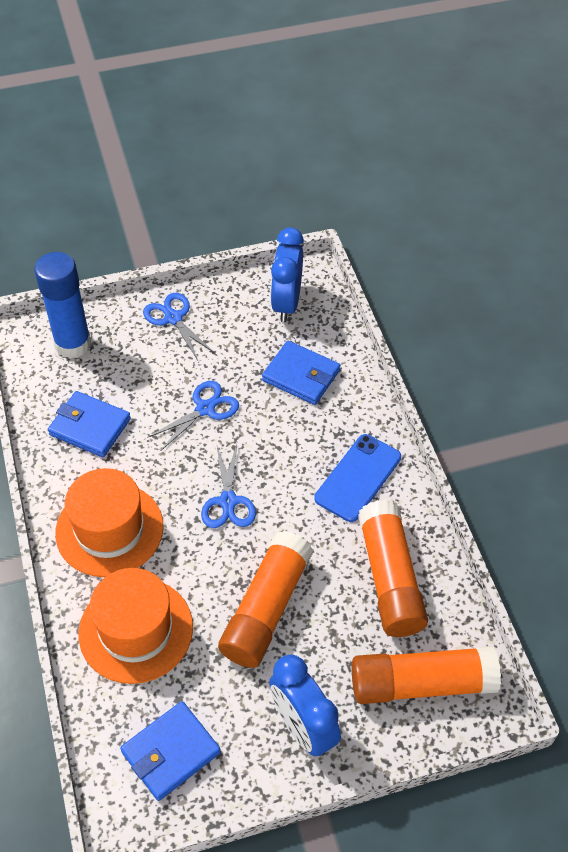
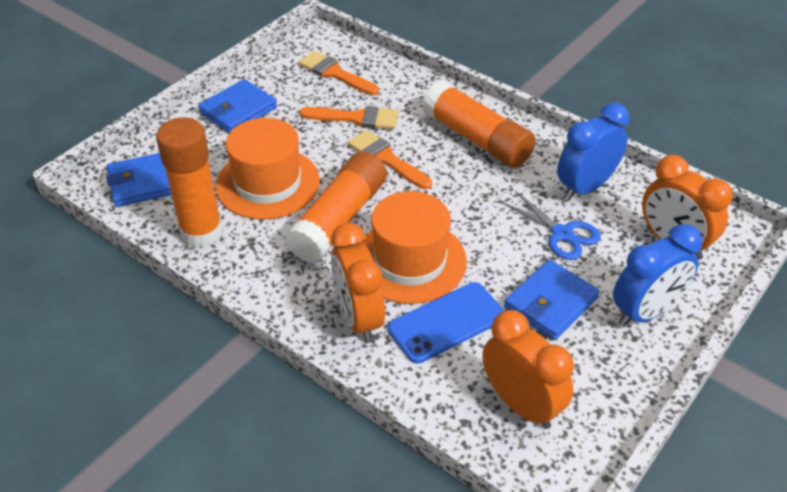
blue glue stick: [34,252,91,359] = 1 -> none = 0
blue scissors: [143,293,215,360] [147,381,239,451] [201,444,256,528] = 3 -> [501,191,601,260] = 1
orange brush: none = 0 -> [299,51,379,95] [299,106,398,129] [348,130,432,189] = 3
orange clock: none = 0 -> [331,223,385,343] [482,310,574,429] [642,155,733,260] = 3

